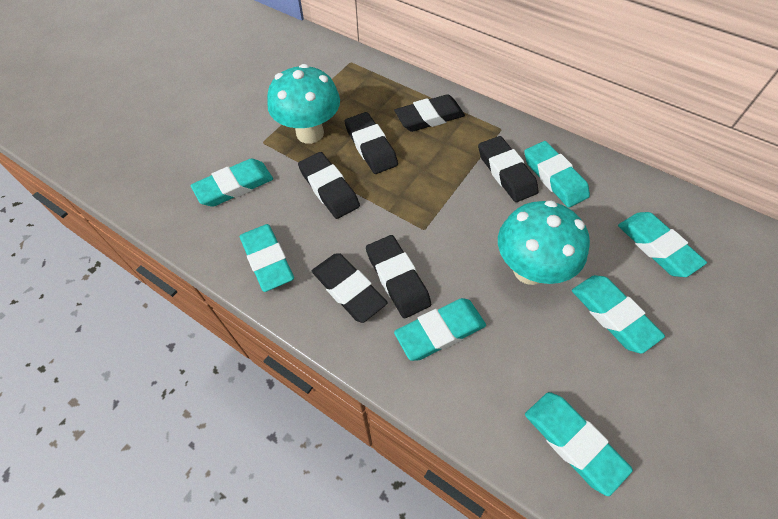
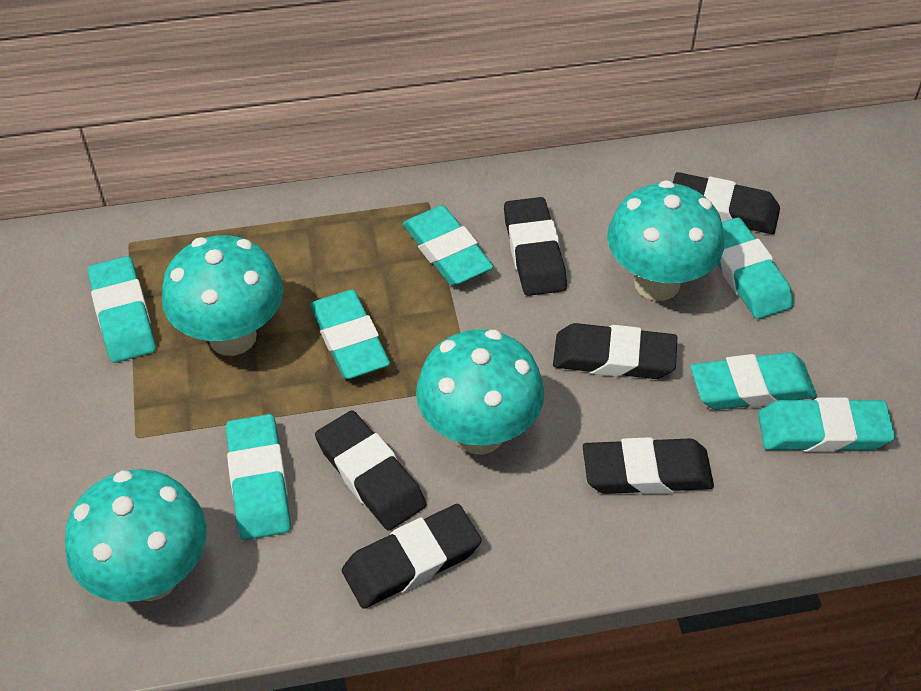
turquoise mushroom: [267,64,340,144] [498,200,590,285] = 2 -> [65,469,207,602] [162,235,283,356] [416,329,544,454] [607,180,724,301] = 4

